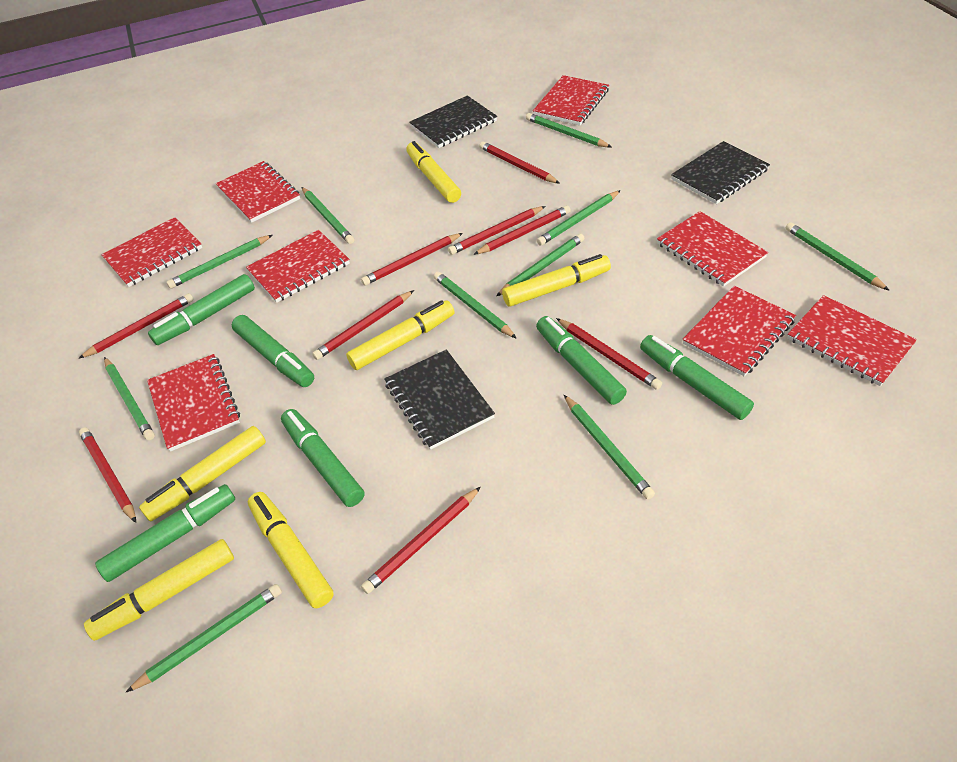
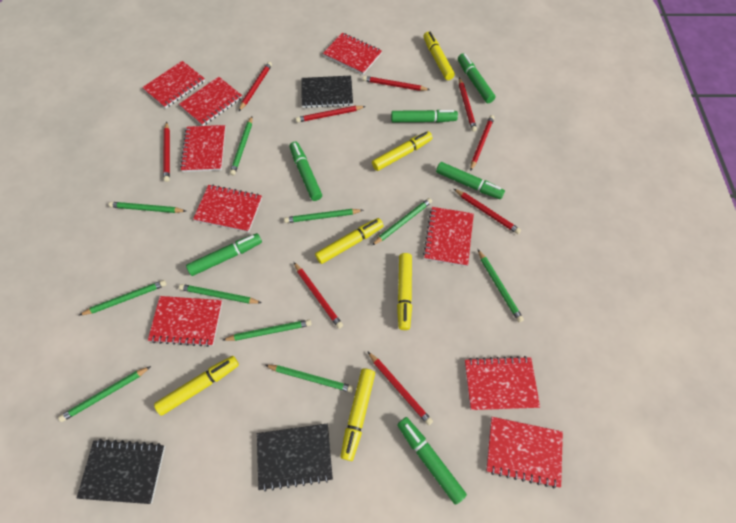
red notebook: [101,217,202,287] [147,354,240,452] [216,161,300,223] [246,230,350,303] [533,75,609,126] [657,211,768,287] [683,286,796,376] [787,295,917,386] = 8 -> [142,61,205,108] [148,296,223,347] [179,77,242,126] [180,125,226,172] [193,185,262,232] [323,33,382,74] [423,207,474,266] [464,356,540,410] [486,417,563,488] = 9

